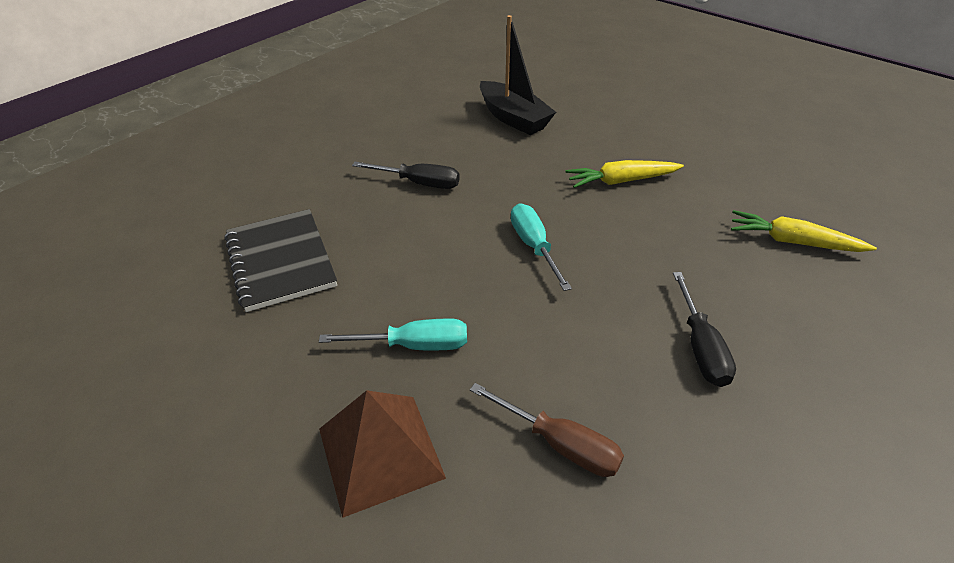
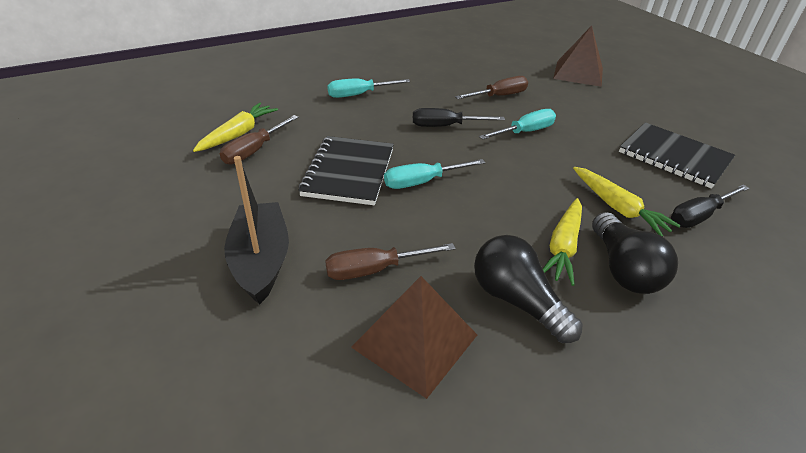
black light bulb: none = 0 -> [474,235,583,343] [592,212,678,294] = 2
black notebook: [225,209,337,312] = 1 -> [298,136,394,205] [619,122,735,189] = 2
brown pyramid: [319,390,446,518] = 1 -> [351,276,477,399] [553,26,603,87] = 2
brown screwdriver: [470,383,624,477] = 1 -> [220,115,299,164] [325,243,456,280] [455,76,528,99] = 3
turquoise screwdriver: [319,319,467,351] [511,203,572,291] = 2 -> [327,78,410,98] [384,159,486,189] [479,109,556,140] = 3
yellow carrot: [565,160,684,188] [731,210,877,252] = 2 -> [193,103,278,152] [543,198,582,286] [573,167,681,237] = 3

